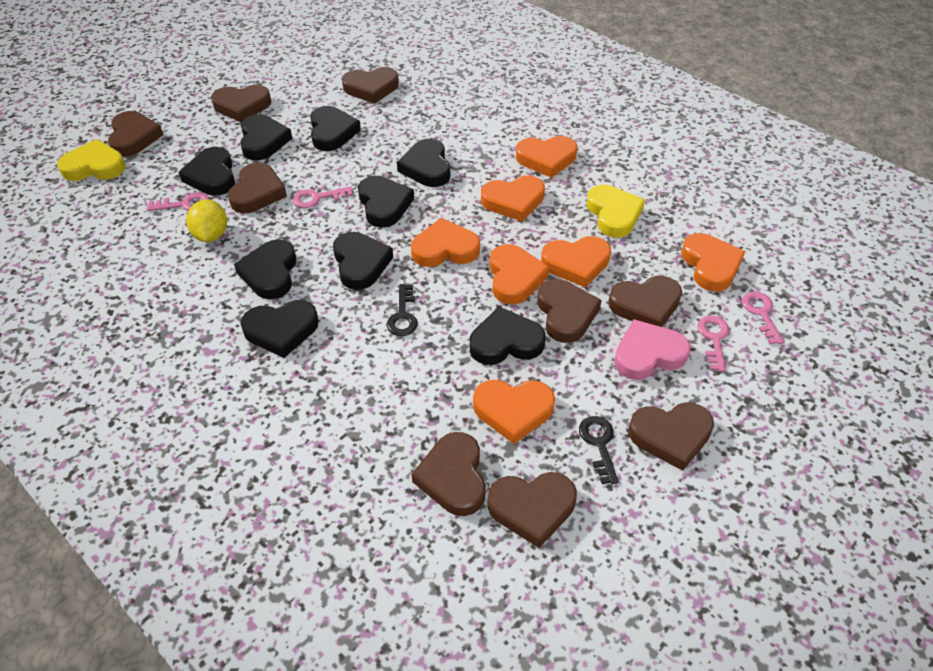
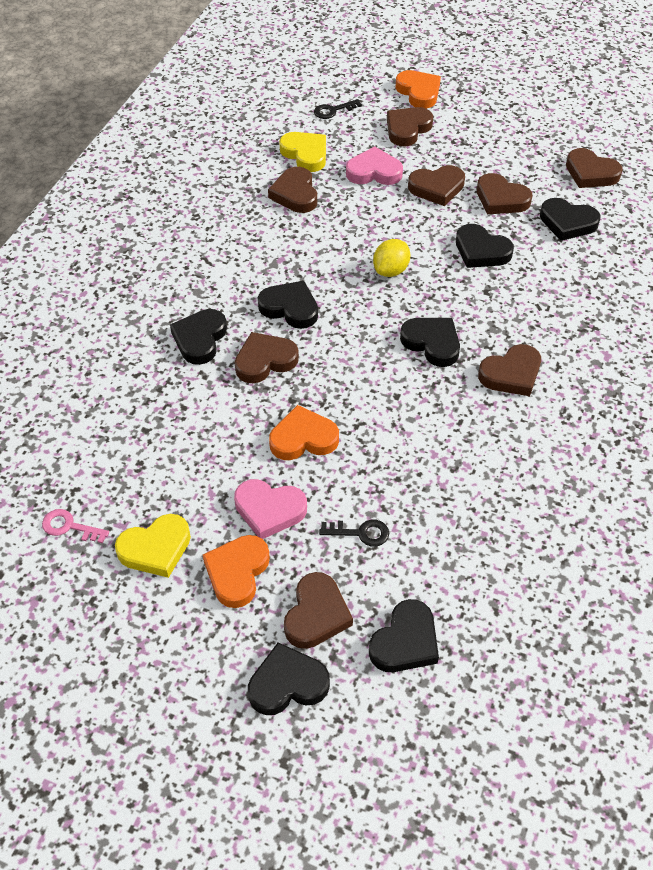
black heart: [178,147,235,196] [234,239,297,299] [240,114,292,160] [240,300,319,358] [310,106,361,151] [333,232,393,290] [358,176,414,228] [397,139,450,187] [470,307,546,365] = 9 -> [170,309,227,365] [248,642,330,715] [258,281,318,329] [369,599,439,672] [400,318,460,367] [456,224,514,268] [540,198,601,241] = 7
brown heart: [108,111,163,157] [211,85,271,123] [228,162,287,213] [342,67,399,104] [412,432,486,516] [488,472,577,548] [537,279,602,343] [608,276,682,327] [628,402,714,471] = 9 -> [235,332,299,383] [268,167,317,213] [284,572,353,649] [387,107,433,146] [408,165,465,206] [477,173,532,214] [478,344,541,396] [566,148,623,188] = 8
orange heart: [411,218,480,267] [473,380,555,444] [481,175,545,222] [490,244,550,305] [516,136,577,178] [541,236,611,288] [681,233,745,292] = 7 -> [203,535,270,608] [269,405,339,460] [395,70,441,108] = 3
pink heart: [614,319,690,380] = 1 -> [234,479,307,539] [346,146,403,185] = 2
pink key: [147,193,210,211] [293,186,353,208] [697,316,729,372] [742,292,784,344] = 4 -> [42,509,109,544] = 1

